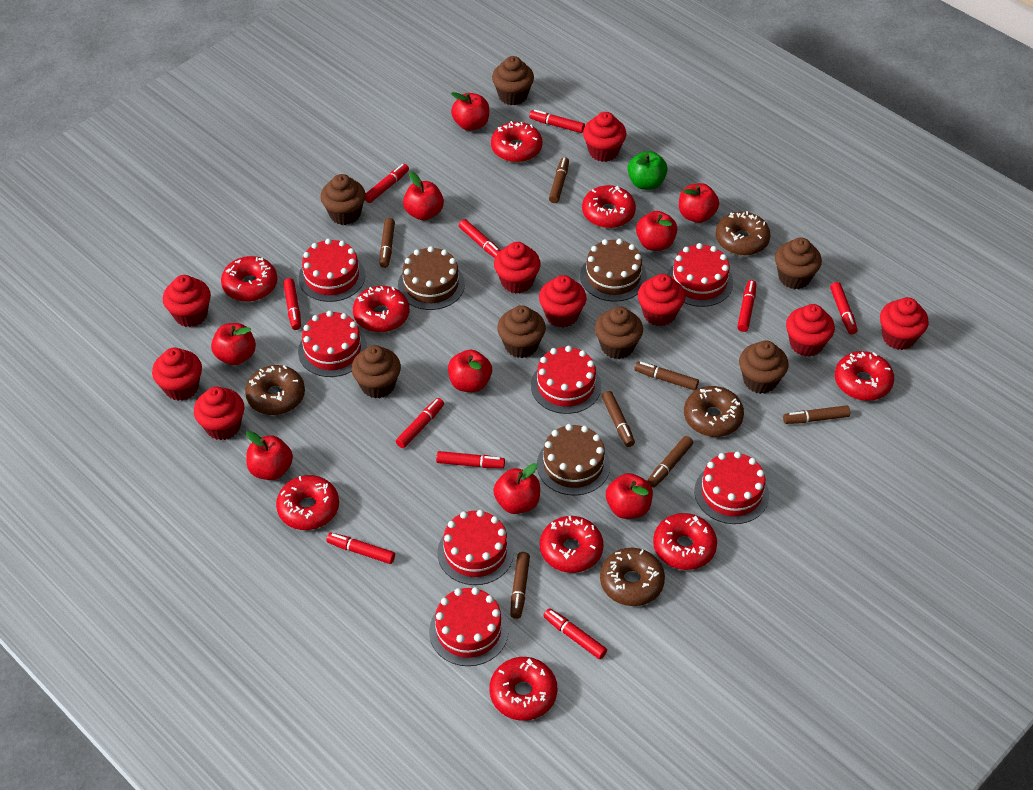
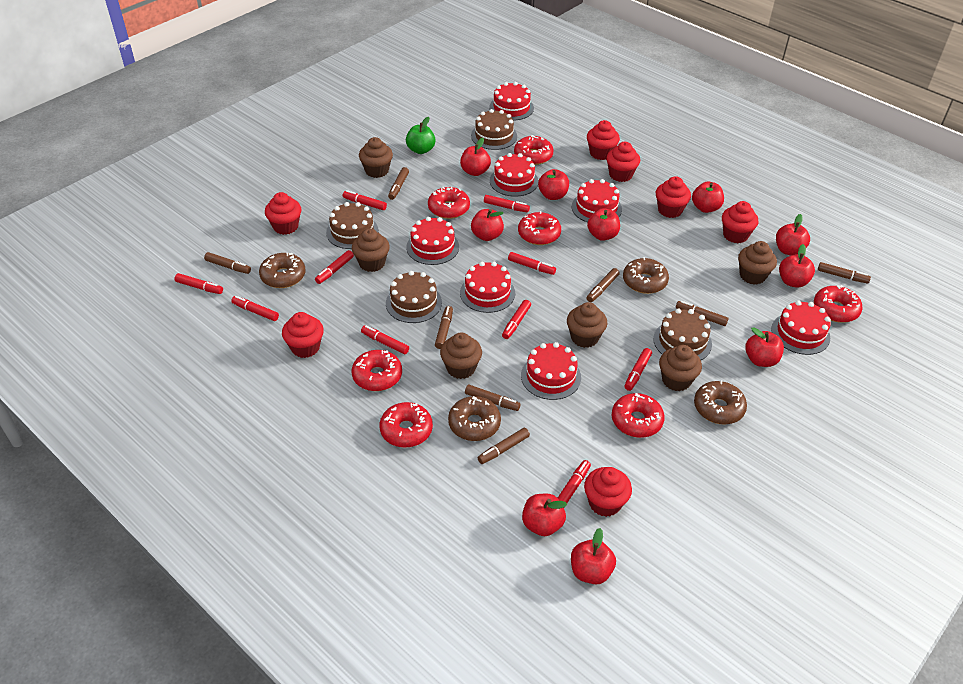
brown cake: [398,246,465,310] [537,424,610,496] [580,239,647,302] = 3 -> [326,202,379,249] [386,271,442,323] [471,109,517,150] [653,308,712,360] = 4
brown cupcake: [320,174,366,225] [351,345,401,398] [492,56,534,105] [497,305,546,358] [595,306,643,359] [739,340,789,394] [775,237,822,289] = 7 -> [352,228,390,272] [359,137,393,178] [440,333,482,379] [567,302,607,348] [659,345,702,391] [738,241,777,285] = 6
brown marker: [380,218,395,268] [510,552,530,619] [549,157,569,203] [602,391,635,447] [634,362,699,390] [647,436,693,487] [783,405,850,424] = 7 -> [204,252,251,274] [388,167,409,200] [435,306,453,349] [465,385,521,411] [478,428,530,464] [587,268,620,302] [676,301,728,326] [818,262,871,284] = 8
red apple: [211,323,256,365] [246,431,293,480] [403,171,444,220] [448,350,492,392] [451,92,489,131] [493,463,540,514] [606,473,653,519] [636,211,677,251] [679,183,719,223] = 9 -> [460,138,491,176] [471,209,504,241] [522,494,567,536] [538,169,569,200] [571,528,616,585] [587,208,620,241] [692,182,724,213] [745,327,784,367] [776,214,810,256] [779,244,815,288] = 10
red cupcake: [152,348,202,401] [163,275,211,327] [194,386,244,440] [494,242,541,294] [539,275,587,328] [583,112,626,162] [638,274,685,326] [786,304,835,357] [880,297,929,350] = 9 -> [265,192,301,235] [282,312,324,358] [584,467,632,517] [587,120,620,160] [606,142,640,182] [656,176,691,218] [722,201,758,243] = 7
red donut: [221,256,277,302] [276,475,339,530] [353,286,409,332] [489,657,557,721] [491,121,542,162] [540,516,604,573] [582,185,636,228] [653,513,717,570] [835,351,894,401] = 9 -> [352,350,402,391] [379,402,433,448] [428,187,470,219] [514,135,554,165] [518,211,561,245] [612,393,665,438] [814,285,863,323] = 7

